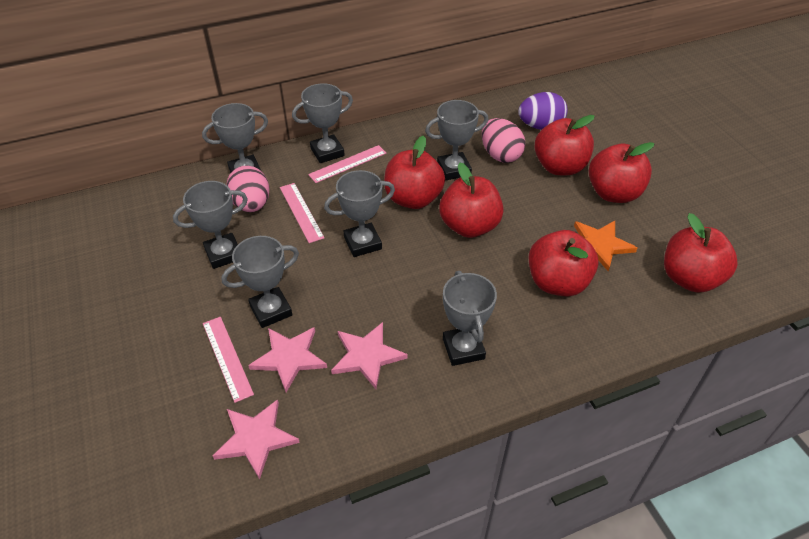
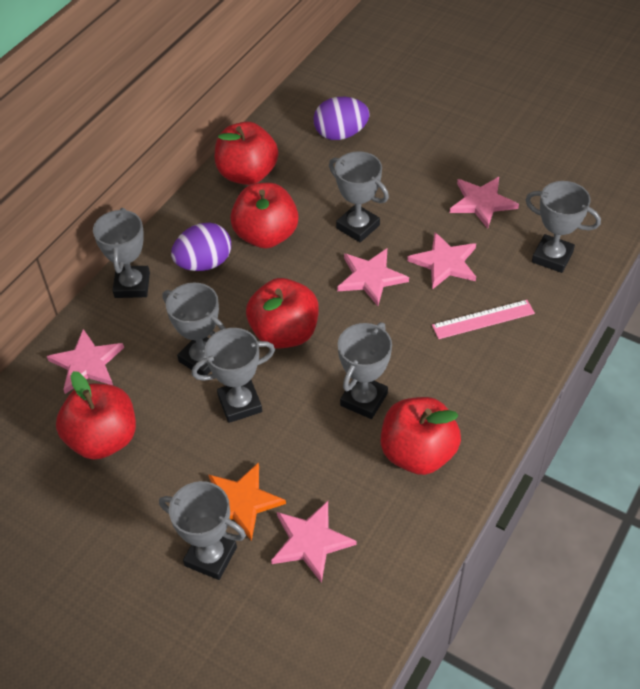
pink egg: [227,165,269,212] [482,118,526,163] = 2 -> none = 0
pink ruler: [203,317,254,403] [280,183,325,243] [308,145,386,183] = 3 -> [432,300,535,339] = 1
pink star: [213,399,300,479] [248,327,327,392] [331,322,408,389] = 3 -> [47,329,124,394] [271,501,357,583] [337,248,409,306] [407,232,476,290] [450,177,519,229] = 5
purple egg: [518,92,568,130] = 1 -> [171,222,231,271] [314,97,369,140] = 2
red apple: [384,136,445,209] [439,163,504,238] [529,230,599,296] [535,115,594,175] [589,142,655,203] [664,213,738,292] = 6 -> [56,371,136,460] [214,122,278,185] [230,183,298,249] [246,278,319,349] [381,397,461,475] = 5

